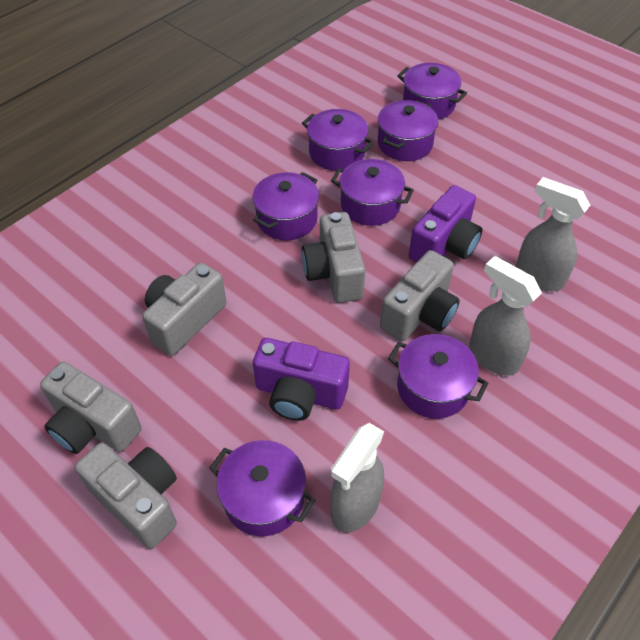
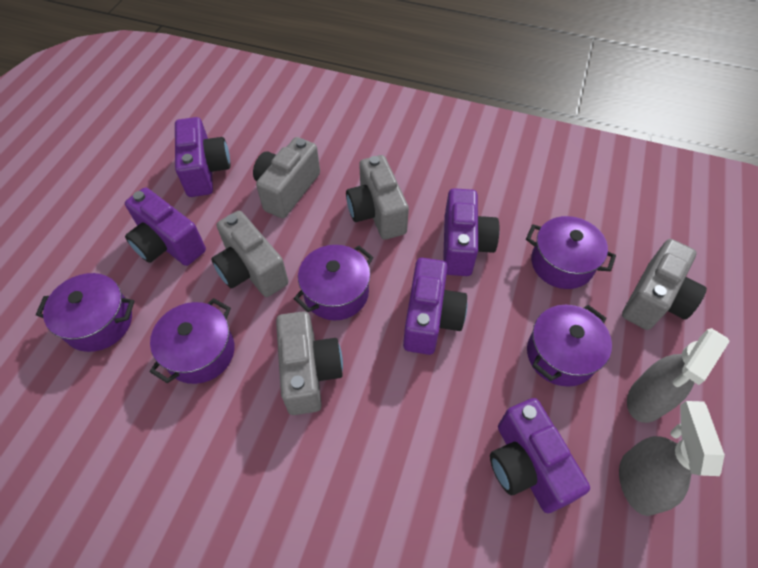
grey spray bottle: [330,423,384,533] [469,256,542,376] [516,177,590,291] = 3 -> [619,401,725,516] [627,328,730,423] = 2
purple camera: [253,338,350,421] [409,185,482,263] = 2 -> [125,188,206,266] [175,117,230,197] [403,258,467,355] [443,188,499,276] [490,398,590,513] = 5
purple pot: [209,440,316,536] [252,172,319,240] [302,109,374,171] [331,159,414,226] [378,100,438,161] [388,334,488,419] [397,63,467,120] = 7 -> [36,273,135,352] [150,298,235,384] [294,245,374,320] [526,216,616,289] [527,305,612,387] = 5

